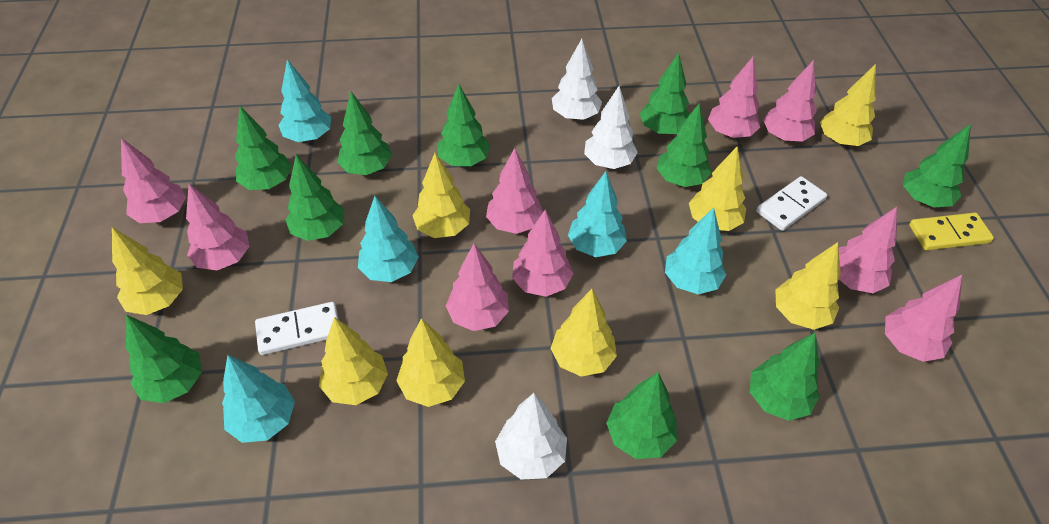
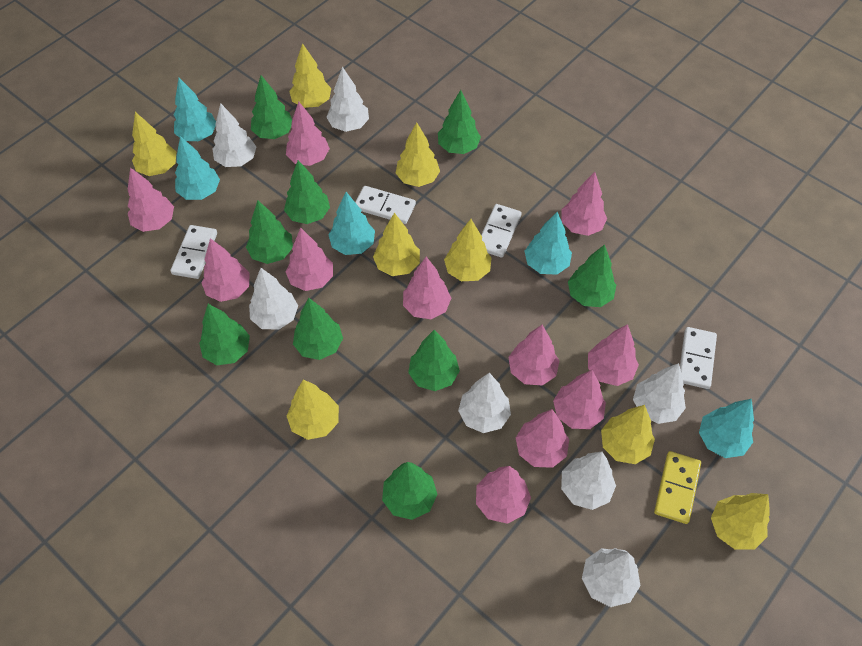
green tree: [126,315,202,403] [235,106,292,190] [286,155,344,241] [337,92,392,175] [437,84,490,166] [606,372,677,459] [640,53,690,134] [656,103,712,187] [750,333,819,421] [903,124,971,208] = 10 -> [199,304,250,365] [246,200,293,264] [251,75,292,139] [284,160,330,224] [293,298,343,360] [382,462,437,520] [408,330,460,391] [438,90,481,154] [568,244,616,307] = 9
pink tree: [121,138,186,223] [186,184,250,270] [446,244,509,331] [486,148,543,234] [512,210,573,297] [708,57,760,138] [763,60,817,142] [839,207,897,293] [885,275,962,362] = 9 -> [128,168,174,232] [201,238,250,302] [286,102,330,166] [286,228,333,291] [403,257,451,319] [476,466,531,524] [508,325,559,385] [516,409,569,468] [553,370,606,429] [562,172,607,236] [588,324,639,386] = 11
white domino: [255,302,339,355] [756,176,827,231] = 2 -> [170,225,217,279] [355,186,416,224] [481,204,522,258] [680,327,717,389] = 4
white tree: [495,393,567,480] [552,39,602,120] [584,86,638,169] = 3 -> [213,103,256,167] [249,268,298,330] [326,67,369,132] [458,373,511,433] [561,452,616,510] [582,548,641,607] [633,363,686,424] = 7

